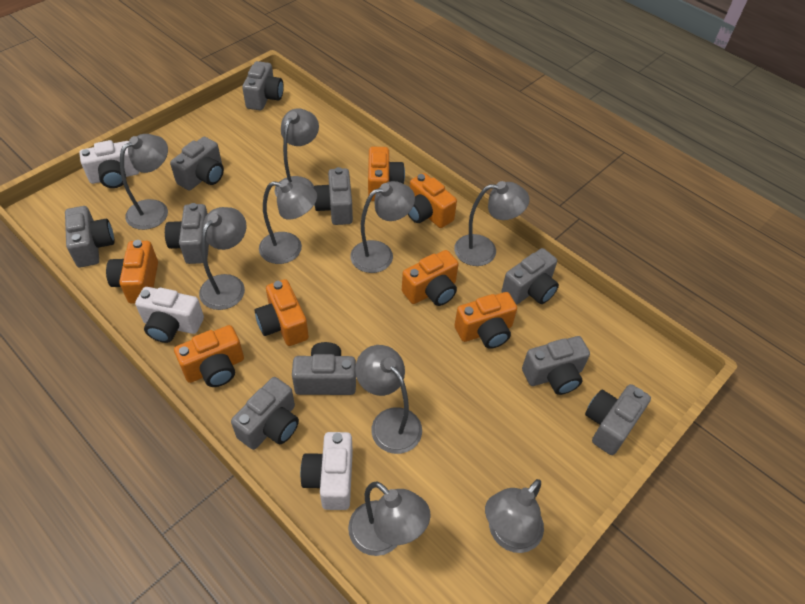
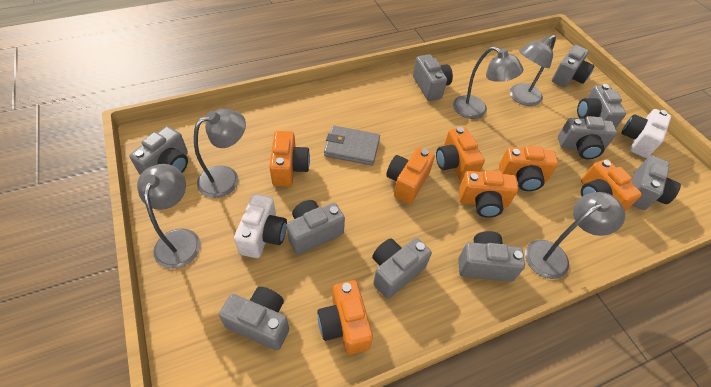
grey lamp: [120,134,168,230] [199,207,246,310] [259,180,317,264] [275,108,319,197] [348,482,430,556] [350,181,415,273] [355,345,422,454] [454,181,530,266] [485,479,544,553] = 9 -> [137,164,201,269] [194,109,246,198] [453,46,523,119] [510,35,556,106] [525,192,625,279] = 5
grey wallet: none = 0 -> [324,126,380,166] = 1
white camera: [79,140,139,188] [135,287,204,343] [300,432,353,510] = 3 -> [234,194,287,258] [621,109,671,158] = 2

